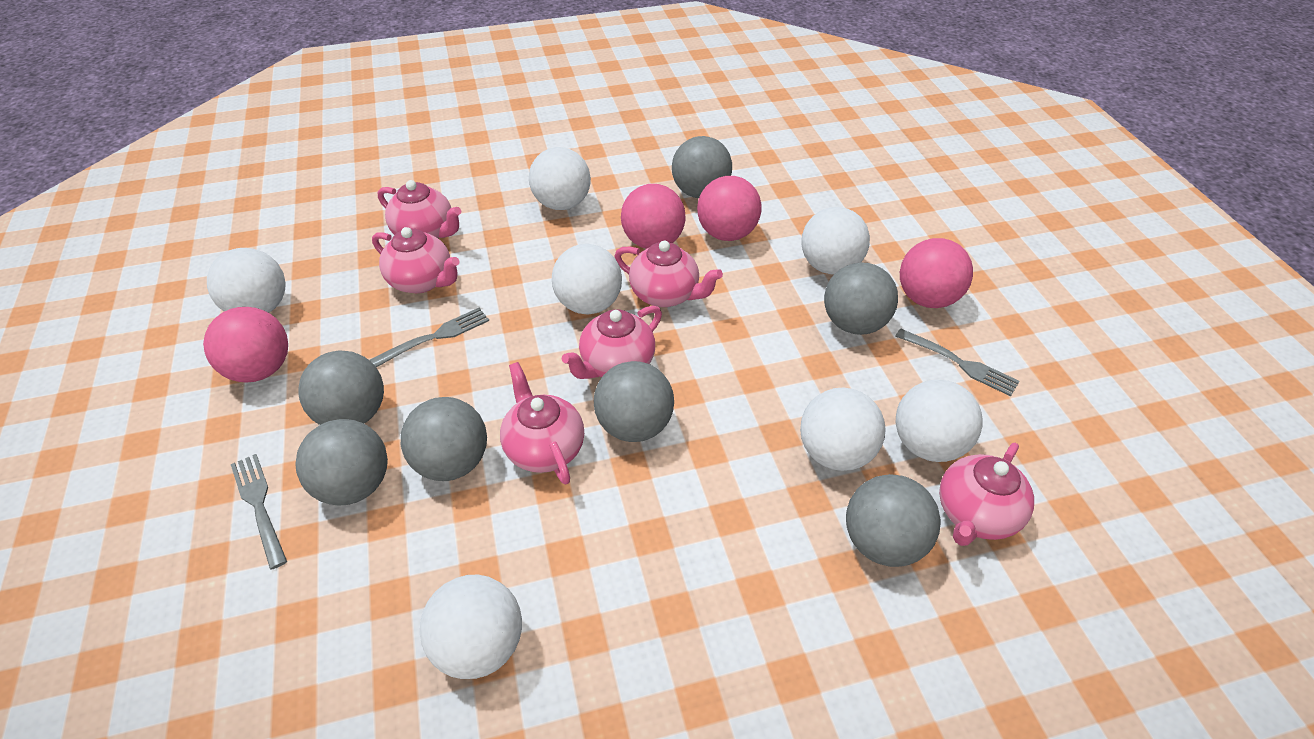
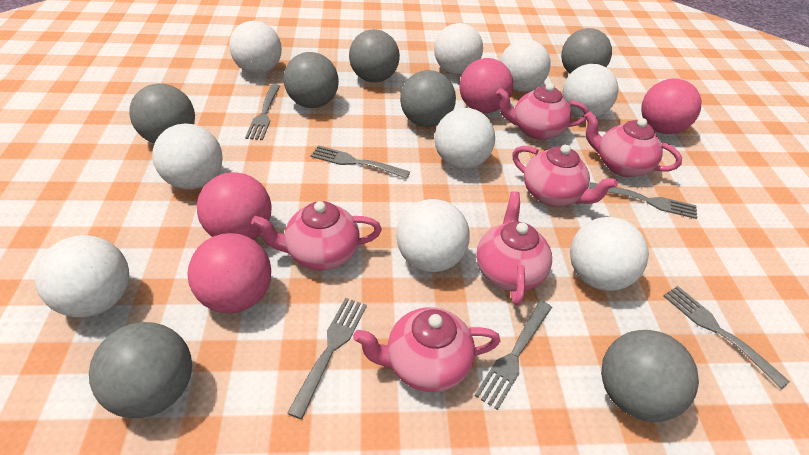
grey fork: [231,454,287,570] [370,308,489,367] [895,329,1020,396] = 3 -> [245,84,280,140] [287,298,367,419] [310,145,410,179] [475,301,552,410] [589,182,698,219] [663,286,790,389] = 6
white ball: [207,248,286,313] [420,575,522,679] [529,147,591,210] [552,244,622,314] [800,387,886,471] [801,207,870,275] [896,380,983,462] = 7 -> [35,235,129,318] [152,123,223,189] [229,21,282,74] [396,199,470,272] [434,23,483,74] [435,108,495,169] [500,39,551,92] [563,64,619,117] [570,217,649,291] = 9

